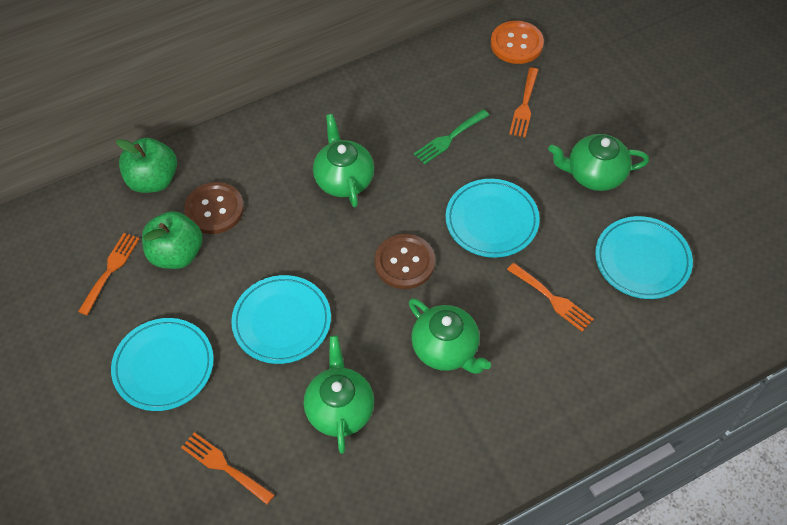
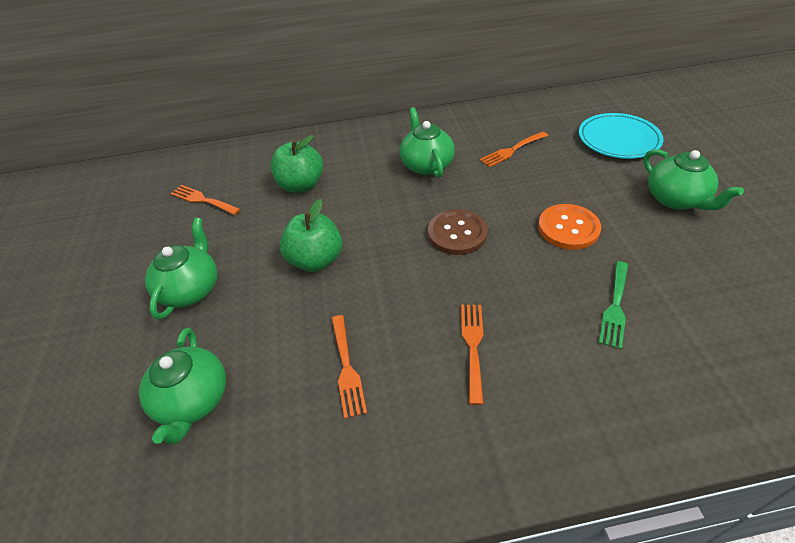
brown button: [184,182,244,234] [375,234,435,289] = 2 -> [428,209,488,255] = 1
turquoise plate: [111,318,214,411] [231,275,331,364] [446,179,540,258] [595,216,693,299] = 4 -> [579,113,663,159] = 1

